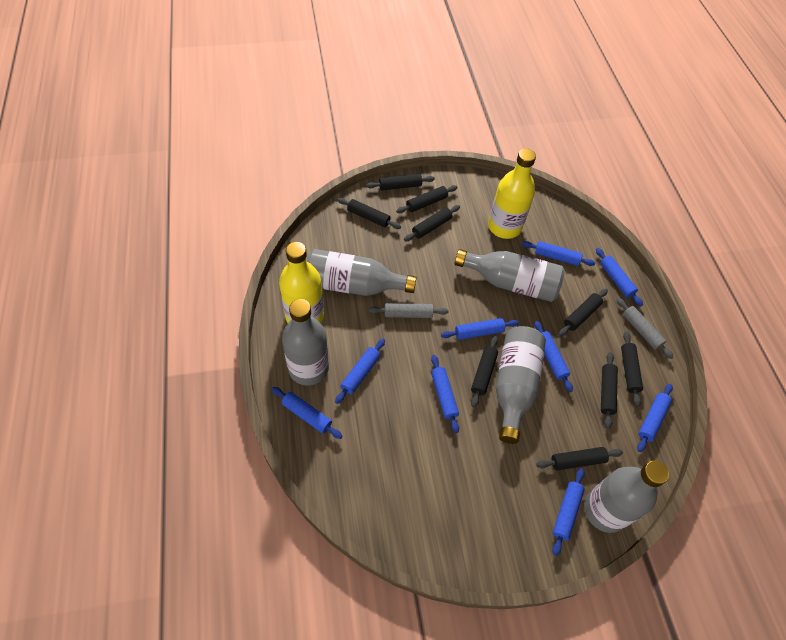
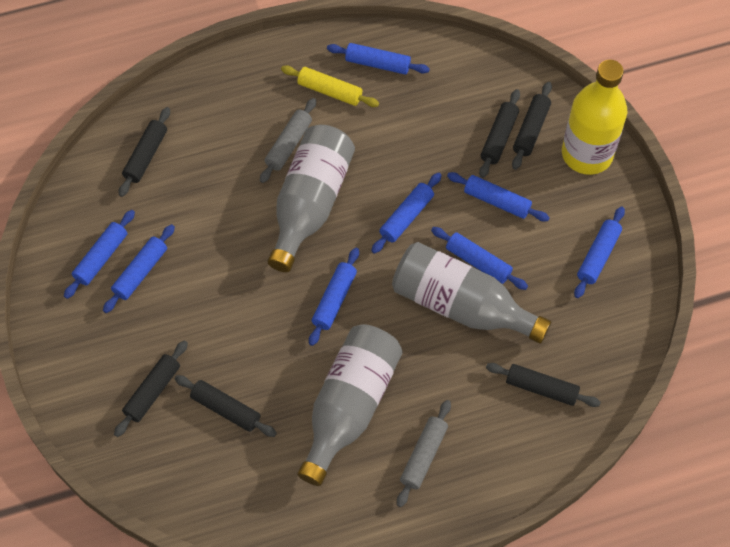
black rolling pin: [337,198,401,229] [366,174,435,191] [396,185,457,213] [404,205,460,241] [471,336,498,408] [536,447,623,471] [559,289,608,336] [601,352,618,429] [621,331,643,406] = 9 -> [114,340,188,437] [119,107,170,197] [174,375,277,437] [479,89,520,178] [486,363,601,407] [512,82,552,170] = 6
blue rolling pin: [272,387,343,439] [335,339,385,404] [431,355,459,433] [441,318,519,340] [522,241,595,266] [534,321,573,392] [552,468,585,556] [596,248,643,306] [637,384,673,452] = 9 -> [64,210,135,299] [103,224,175,313] [309,248,359,346] [327,43,430,74] [371,172,442,254] [431,227,528,290] [447,172,550,221] [574,207,625,298] = 8
grey bottle: [282,299,329,386] [307,249,417,296] [454,249,565,302] [496,326,546,444] [584,460,669,533] = 5 -> [268,125,355,272] [298,324,403,486] [392,242,551,344] = 3
yellow bottle: [279,242,324,324] [488,149,536,239] = 2 -> [562,60,627,175] = 1
yellow rolling pin: none = 0 -> [281,65,379,107] = 1

